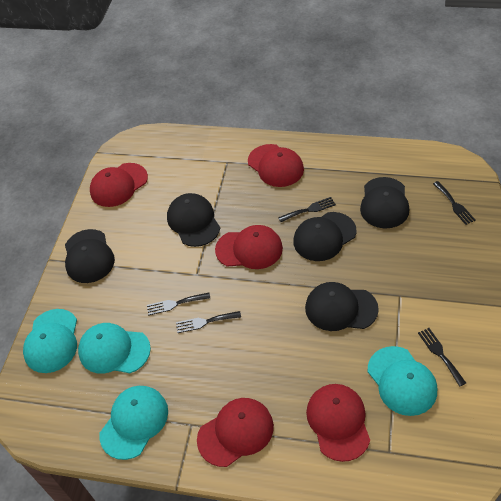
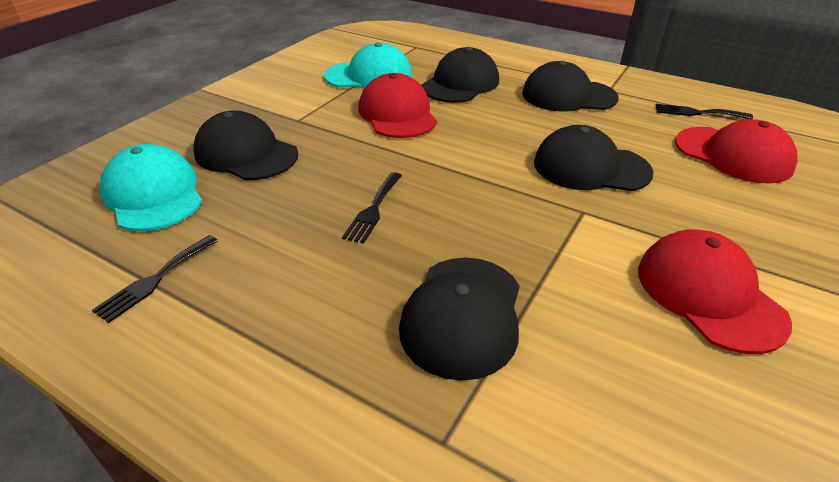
black fork: [147,293,210,316] [176,311,241,333] [278,197,336,222] [418,328,466,387] [433,181,476,225] = 5 -> [92,235,218,323] [342,172,402,244] [656,104,753,119] = 3
red cap: [90,163,148,207] [197,398,274,467] [215,225,283,269] [248,144,304,187] [306,384,370,462] = 5 -> [358,73,437,138] [638,229,792,354] [675,119,798,184] = 3
turquoise cap: [23,309,77,373] [78,323,151,374] [99,386,168,460] [368,346,437,416] = 4 -> [100,144,202,231] [324,42,412,88] = 2

